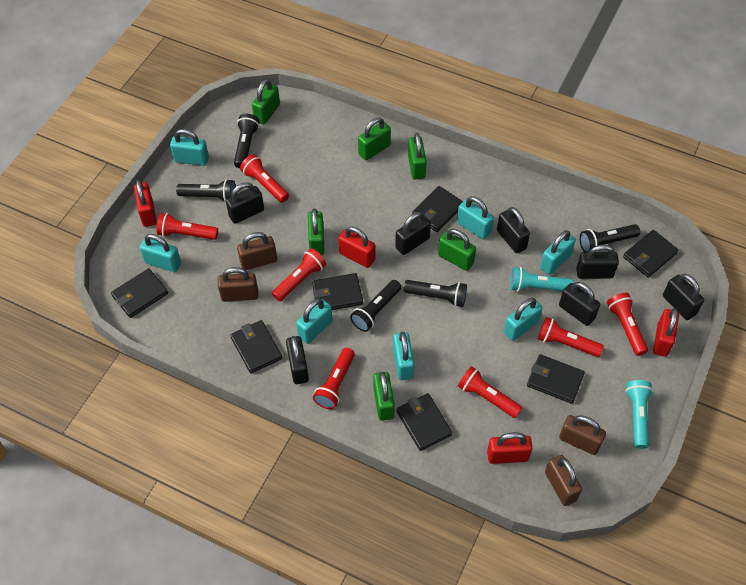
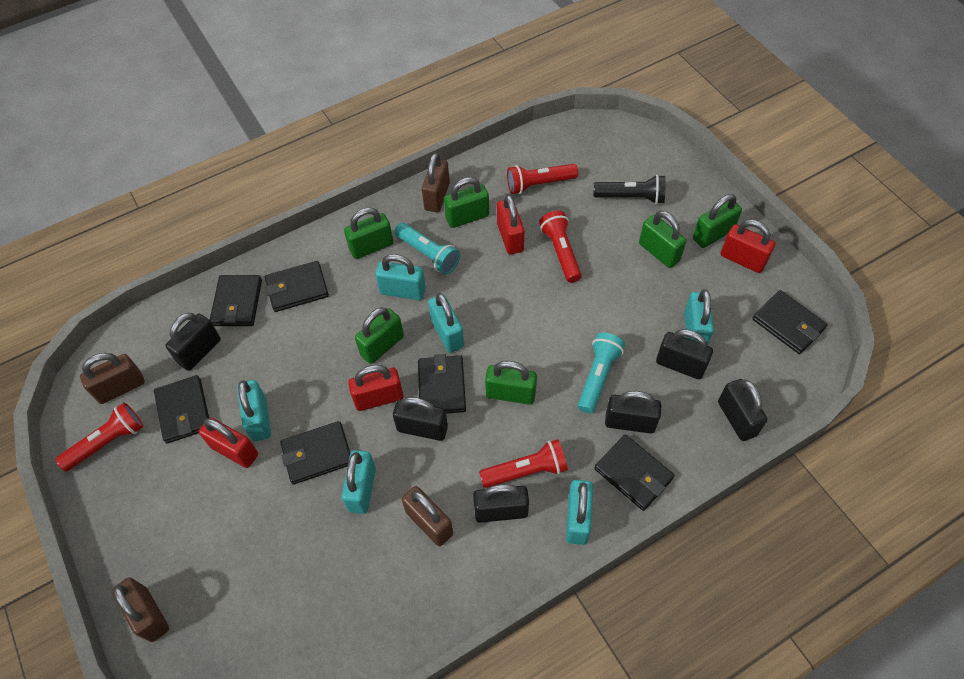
black flashlight: [176,179,236,202] [234,114,260,168] [350,280,401,332] [404,280,467,307] [579,224,640,252] = 5 -> [594,175,666,204] = 1
black padlock: [226,182,264,224] [286,336,309,384] [395,212,431,255] [497,207,530,253] [559,282,600,326] [576,245,619,279] [663,274,704,320] = 7 -> [165,313,221,371] [393,397,448,441] [473,484,529,523] [605,391,661,434] [656,329,713,379] [718,379,767,441] = 6
red flashlight: [156,213,218,240] [240,154,289,203] [272,248,326,302] [313,348,355,409] [458,366,522,418] [538,317,604,357] [607,293,648,356] = 7 -> [55,403,143,471] [479,439,568,488] [507,164,578,194] [539,210,582,283] = 4
turquoise padlock: [140,234,181,272] [170,129,209,166] [296,299,333,344] [393,332,414,380] [457,196,494,240] [504,298,542,341] [540,230,576,275] = 7 -> [237,380,271,441] [341,450,376,514] [375,254,426,300] [428,293,464,353] [566,480,593,545] [684,290,714,346] = 6

